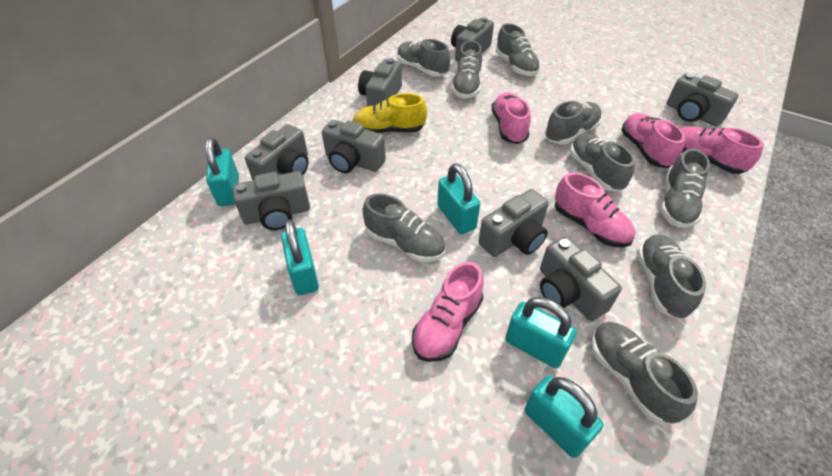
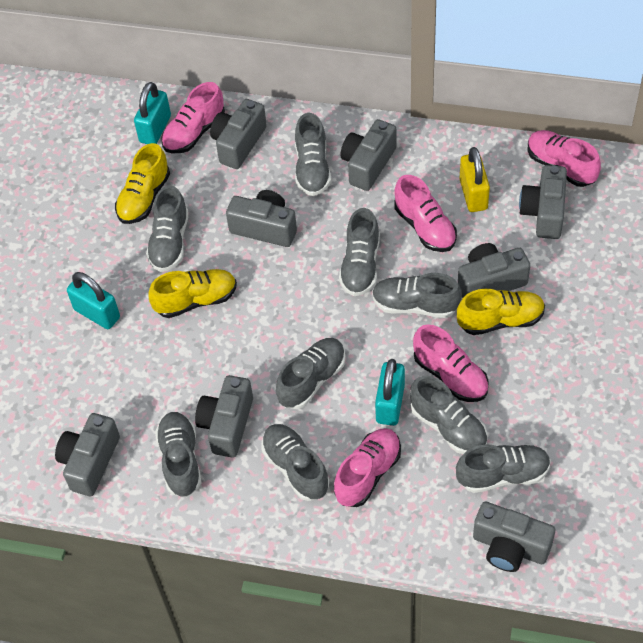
turquoise padlock: [205,137,239,206] [281,219,319,295] [437,164,480,234] [505,297,577,368] [524,376,603,458] = 5 -> [67,272,120,329] [134,82,171,144] [375,359,405,426] = 3
yellow padlock: none = 0 -> [460,147,490,212] = 1
yellow shoe: [352,93,427,134] = 1 -> [115,143,170,224] [148,269,237,318] [457,289,545,335] = 3

